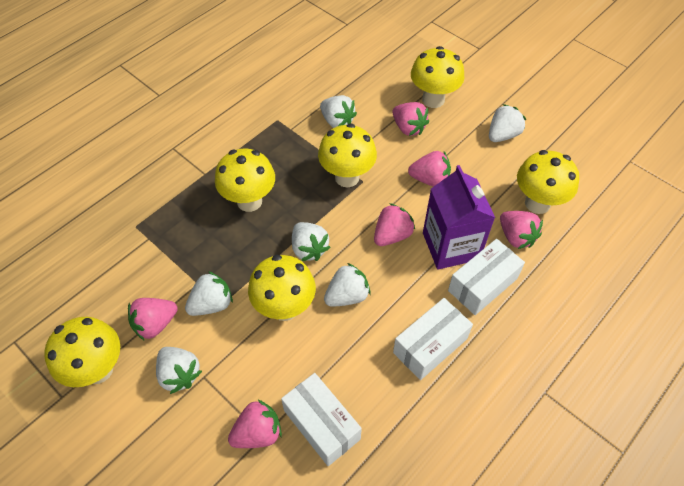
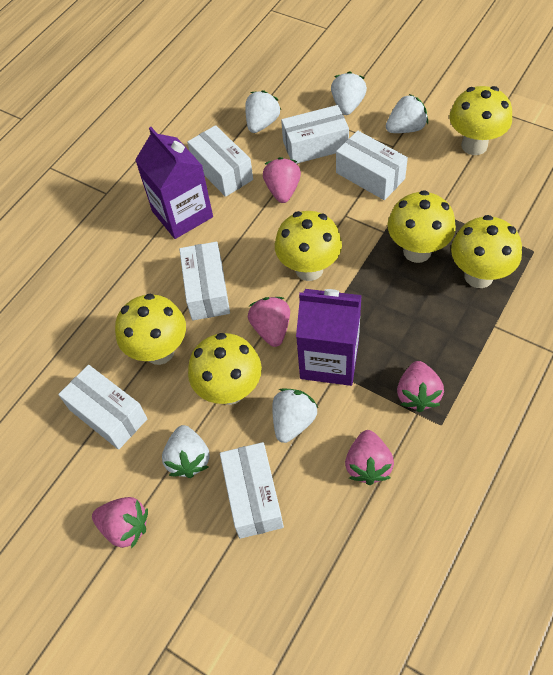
pink strawberry: [128,298,178,341] [228,400,282,448] [374,203,415,246] [393,102,429,136] [408,151,451,187] [500,211,543,249] = 6 -> [92,497,148,548] [248,297,290,347] [263,157,301,203] [345,430,394,485] [397,361,444,412] = 5
purple carton: [423,165,495,269] = 1 -> [135,127,213,239] [296,289,362,386] = 2
white box: [281,373,362,466] [393,298,473,380] [448,239,525,315] = 3 -> [58,365,148,450] [179,242,230,321] [187,125,253,197] [220,442,284,539] [281,105,349,164] [336,131,408,200] = 6
white strawberry: [156,347,202,394] [185,271,233,316] [292,222,331,261] [320,95,357,128] [324,263,371,307] [489,104,526,142] = 6 -> [162,425,210,478] [245,90,281,133] [272,388,318,443] [331,71,367,115] [386,94,428,133] = 5

